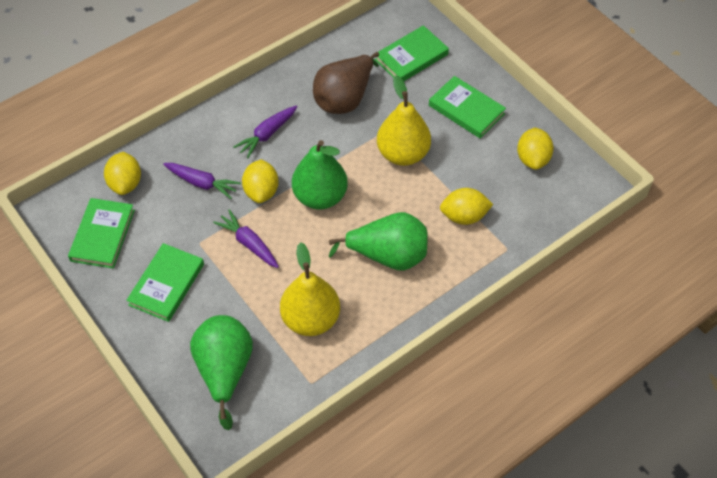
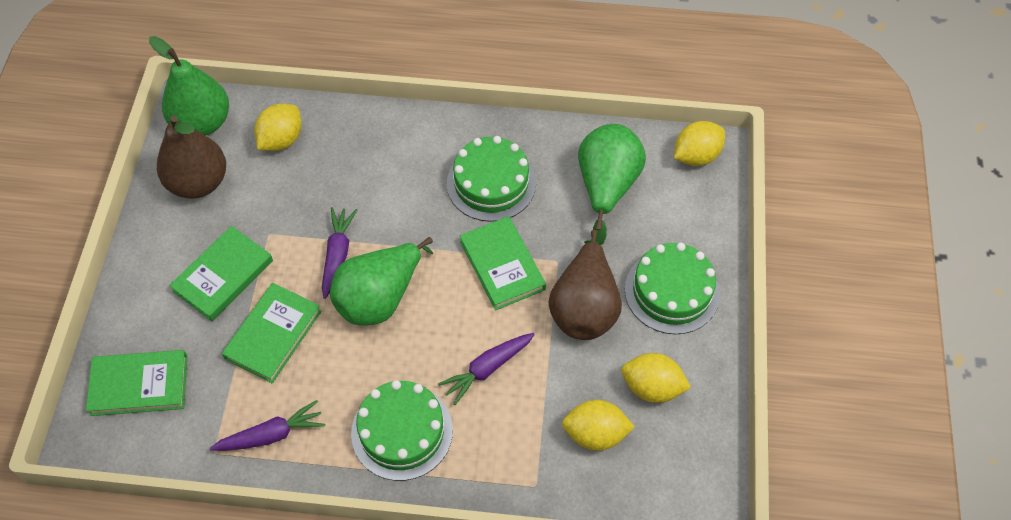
brown pear: [313,52,379,114] = 1 -> [157,115,226,199] [548,230,622,340] = 2
green cake: none = 0 -> [351,380,453,481] [447,136,536,222] [625,243,720,334] = 3
yellow pear: [280,242,340,336] [377,75,431,166] = 2 -> none = 0

